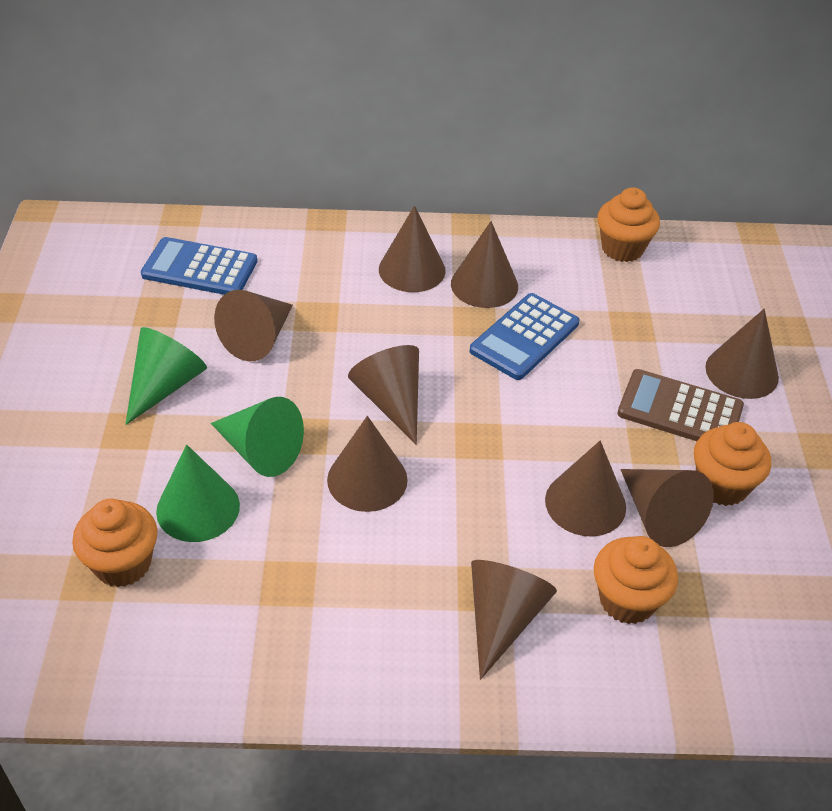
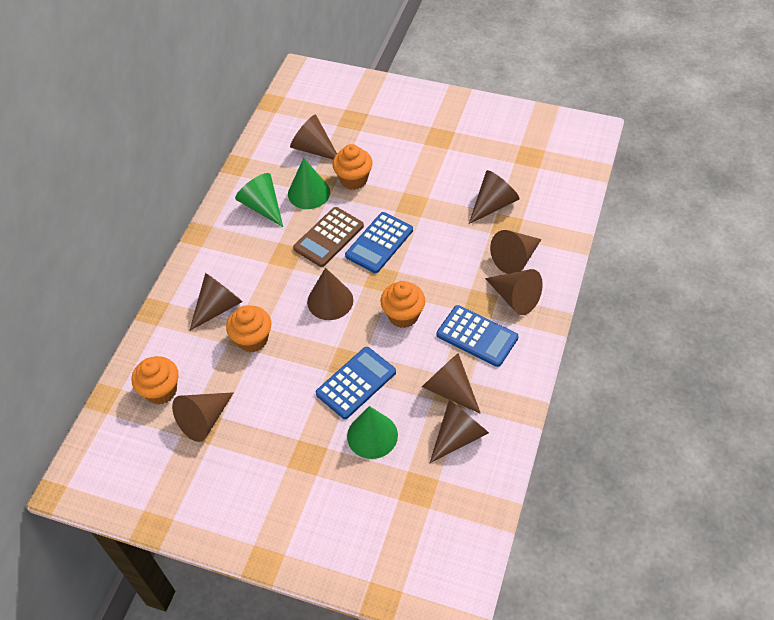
blue calculator: [141,237,257,295] [470,293,579,380] = 2 -> [316,347,396,419] [345,212,413,273] [437,305,518,367] = 3

